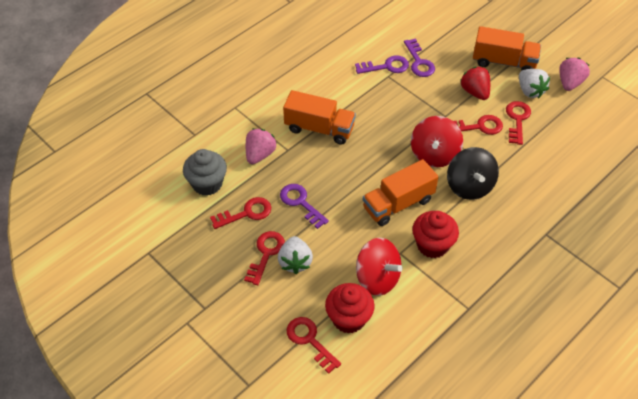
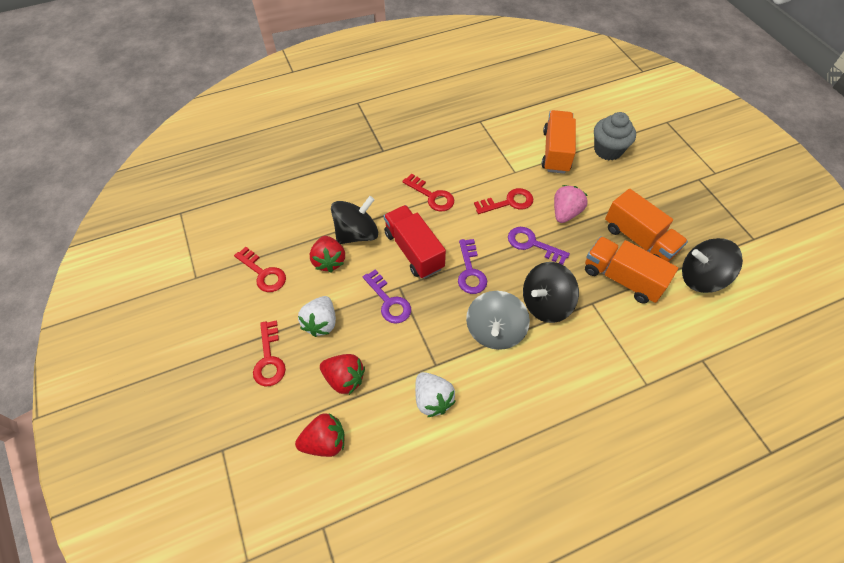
black spinning top: [447,147,499,200] = 1 -> [331,196,378,244] [523,262,579,323] [682,238,743,293] = 3
grey spinning top: none = 0 -> [466,291,530,350] = 1
pink strawberry: [246,128,277,164] [560,58,590,91] = 2 -> [554,185,588,223] = 1
red cupcake: [325,283,375,334] [412,211,459,258] = 2 -> none = 0
red key: [210,197,271,229] [244,231,285,285] [287,317,341,374] [453,115,503,135] [506,101,531,145] = 5 -> [234,247,286,292] [253,321,286,386] [402,173,454,211] [474,188,533,214] = 4
red spinning top: [356,238,403,296] [411,116,463,168] = 2 -> none = 0
red strawberry: [460,67,490,100] = 1 -> [295,413,345,457] [310,236,345,273] [320,354,365,395] = 3
red truck: none = 0 -> [384,205,446,279] = 1

